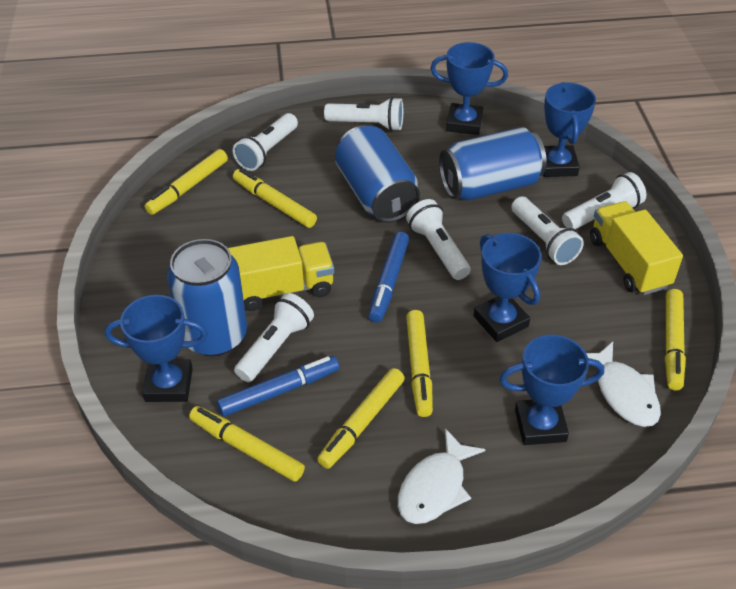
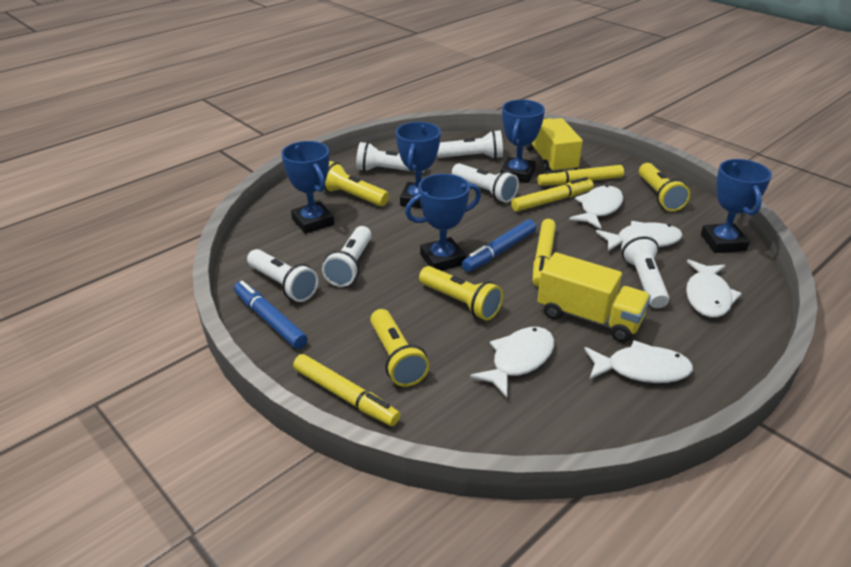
blue can: [167,239,247,356] [335,126,420,223] [439,127,547,200] = 3 -> none = 0
white fish: [398,428,486,524] [586,342,661,427] = 2 -> [470,327,554,398] [569,185,623,229] [584,340,693,383] [596,221,683,251] [686,259,742,318] = 5
yellow flashlight: none = 0 -> [325,161,389,206] [370,309,429,387] [419,266,503,321] [639,163,690,211] = 4
yellow marker: [145,149,228,215] [189,406,305,482] [233,169,317,228] [317,368,405,469] [406,310,433,417] [665,289,686,390] = 6 -> [293,354,400,426] [511,177,594,212] [533,219,556,287] [537,165,624,186] = 4

